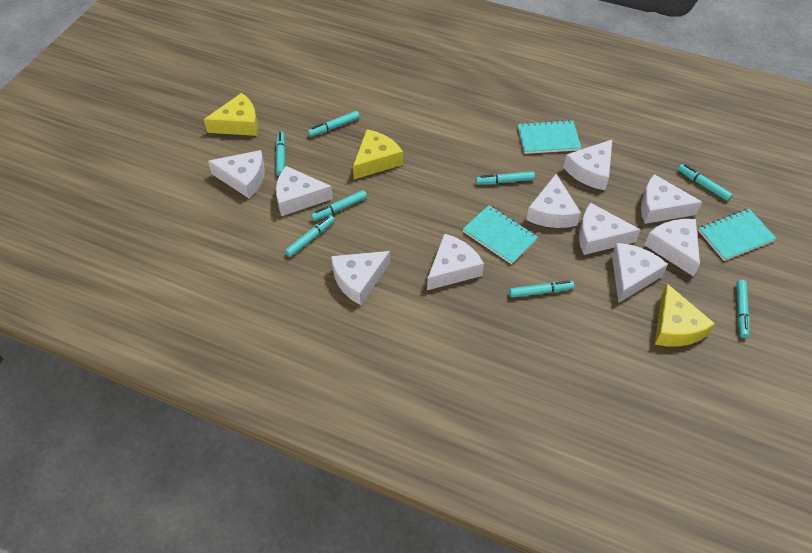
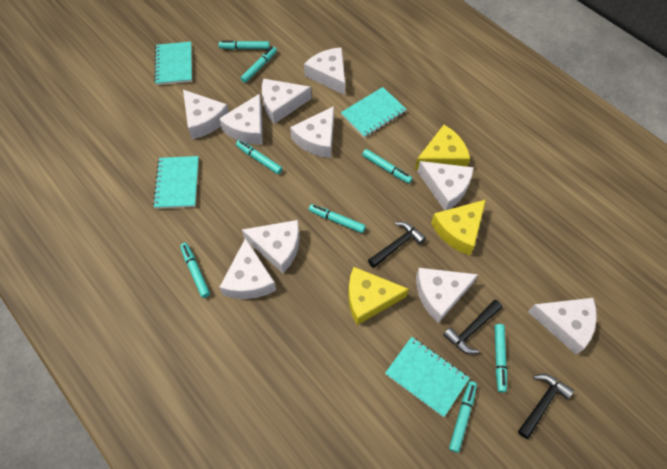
black hammer: none = 0 -> [368,222,426,268] [443,300,502,354] [518,374,574,439] = 3
turquoise notebook: [463,205,538,264] [518,120,581,154] [698,209,777,261] = 3 -> [153,156,199,209] [154,42,192,85] [341,87,407,138] [385,337,470,417] = 4

